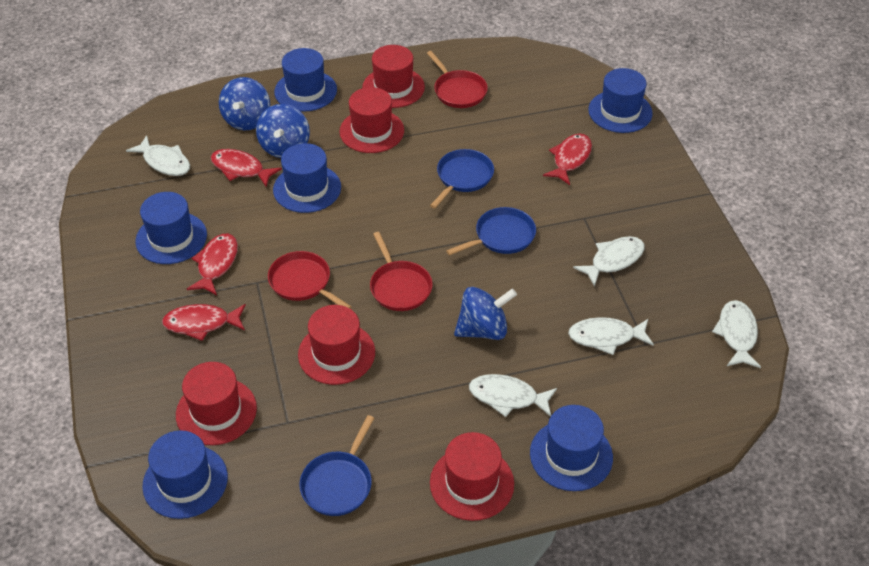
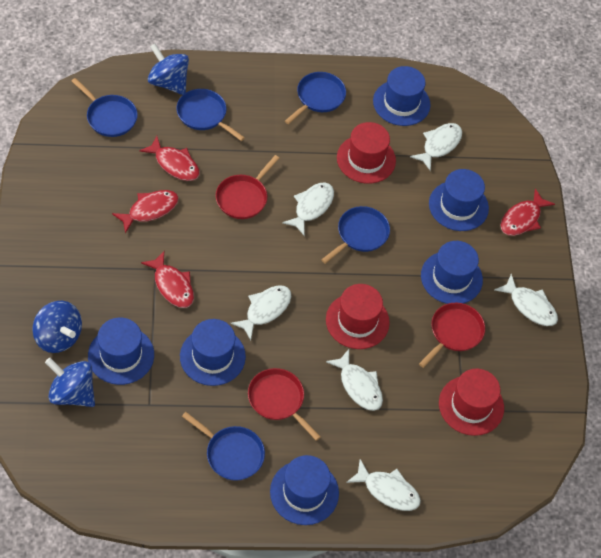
blue pan: [299,415,374,516] [430,149,494,209] [446,207,536,256] = 3 -> [72,78,138,137] [177,89,245,141] [182,412,265,481] [285,72,346,124] [321,206,390,264] = 5
red hat: [176,362,257,445] [298,305,375,385] [339,87,404,153] [362,45,425,108] [430,432,514,521] = 5 -> [326,284,390,349] [337,122,396,184] [439,369,504,436] = 3
white fish: [126,135,190,176] [469,374,557,417] [568,317,654,355] [573,236,645,287] [712,300,761,368] = 5 -> [230,286,292,340] [282,182,334,236] [326,349,383,411] [346,459,421,511] [410,123,462,171] [494,274,558,326] = 6

